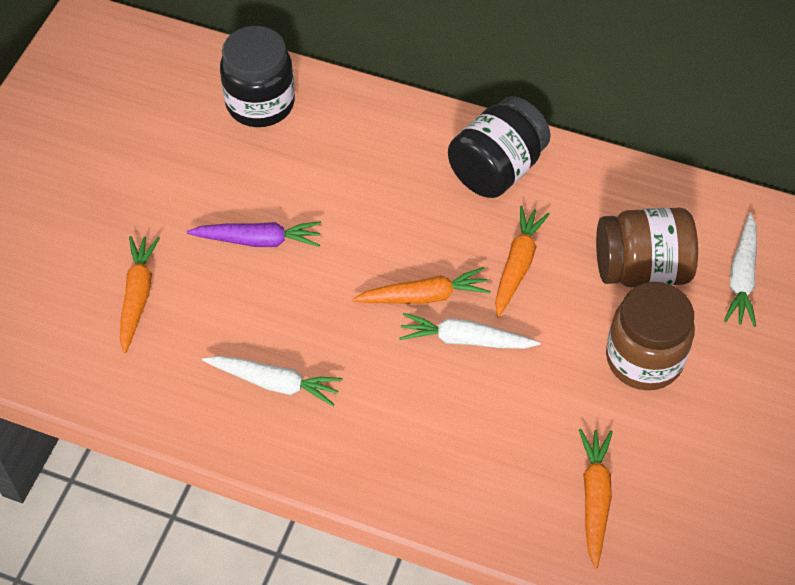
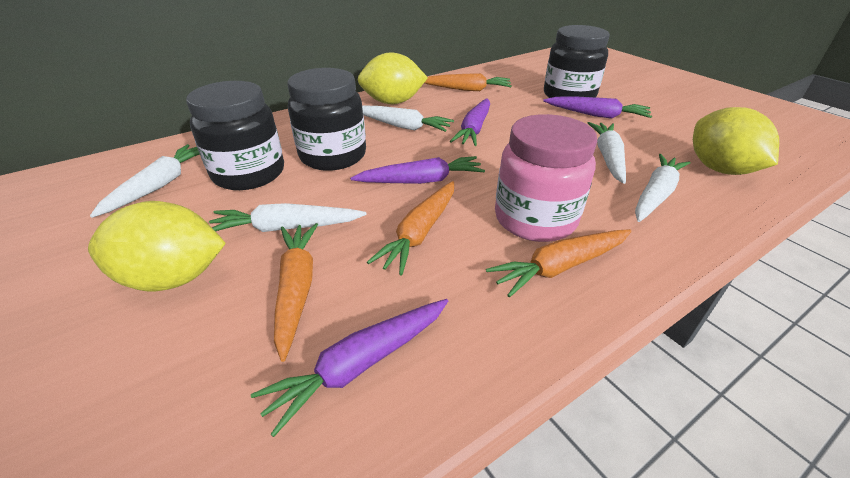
black jar: [220,26,295,127] [448,96,551,198] = 2 -> [186,81,284,190] [288,68,366,171] [544,25,610,98] = 3
brown jar: [596,208,698,287] [606,282,695,390] = 2 -> none = 0
pink jar: none = 0 -> [495,114,597,242] = 1
purple carrot: [187,221,321,247] = 1 -> [251,299,448,437] [350,156,485,184] [450,98,490,146] [543,96,652,119] = 4
white carrot: [202,356,343,406] [399,313,540,349] [724,213,757,327] = 3 -> [90,144,200,218] [209,203,367,232] [362,105,454,132] [588,122,626,184] [635,154,690,222] = 5
yellow lemon: none = 0 -> [88,201,226,292] [358,52,428,104] [693,107,779,175] = 3

